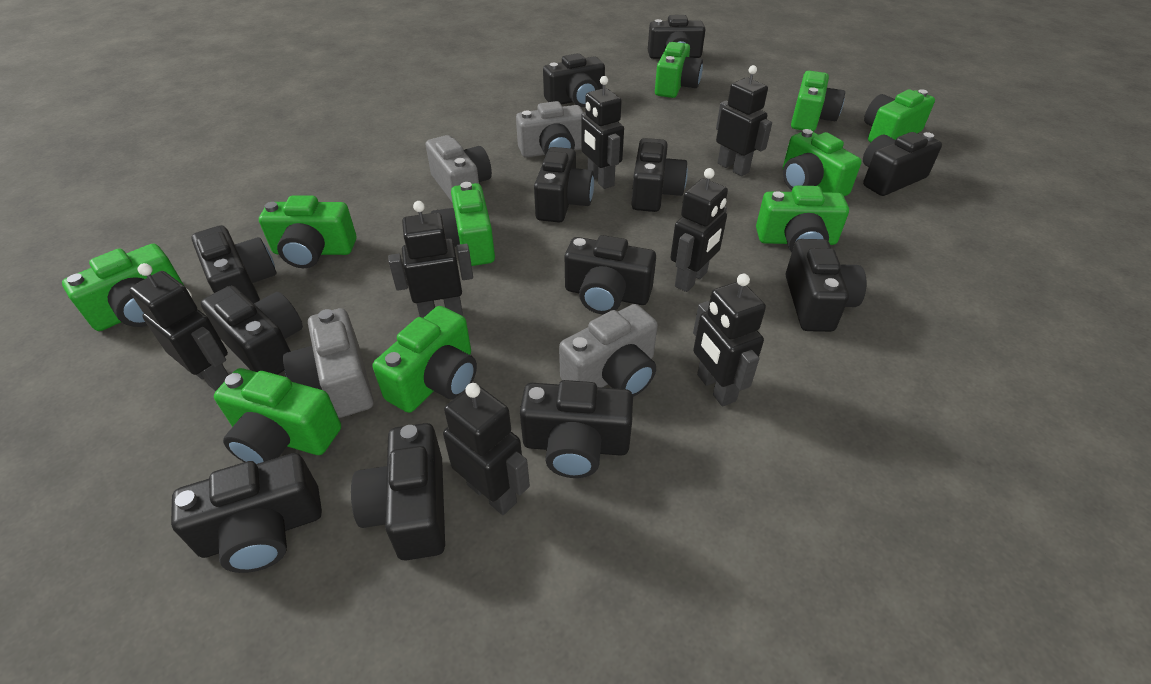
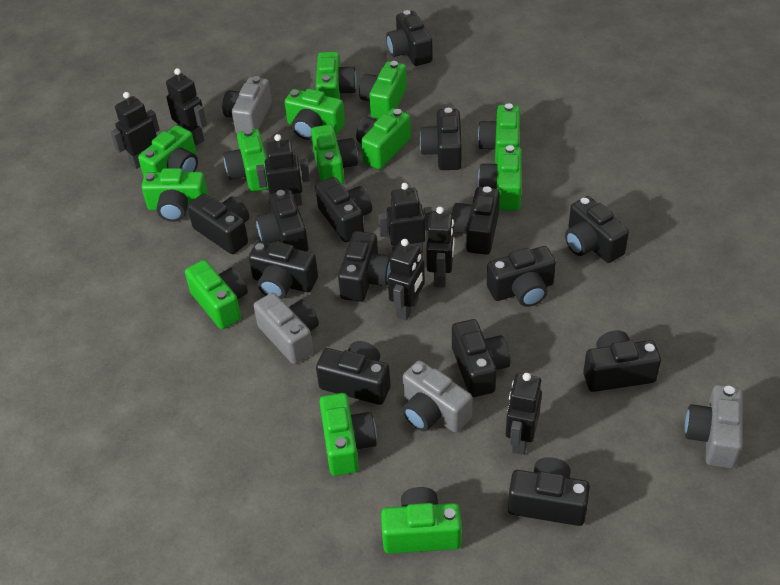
black camera: [171,453,322,573] [191,225,277,303] [201,285,303,375] [351,423,445,561] [520,380,633,478] [534,147,594,222] [543,53,605,107] [565,235,656,314] [631,138,688,212] [648,15,705,59] [786,239,867,332] [863,132,942,196] = 12 -> [188,194,249,254] [249,241,318,299] [256,189,308,252] [315,177,372,242] [316,341,390,405] [338,231,391,302] [386,10,433,66] [419,108,462,170] [452,186,500,255] [452,319,510,397] [487,246,556,307] [508,457,590,526] [565,196,629,263] [583,330,661,392] = 14
green camera: [62,244,184,331] [214,368,341,464] [259,195,356,268] [373,306,477,413] [431,182,495,266] [655,42,703,98] [756,186,849,252] [783,129,862,196] [791,71,845,131] [864,89,935,143] = 10 -> [138,125,198,177] [142,168,208,222] [185,260,248,329] [224,129,268,192] [285,89,345,140] [311,124,358,184] [315,52,357,99] [319,393,377,476] [356,108,411,169] [359,61,407,119] [381,487,462,554] [478,103,520,164] [478,145,522,211] = 13

